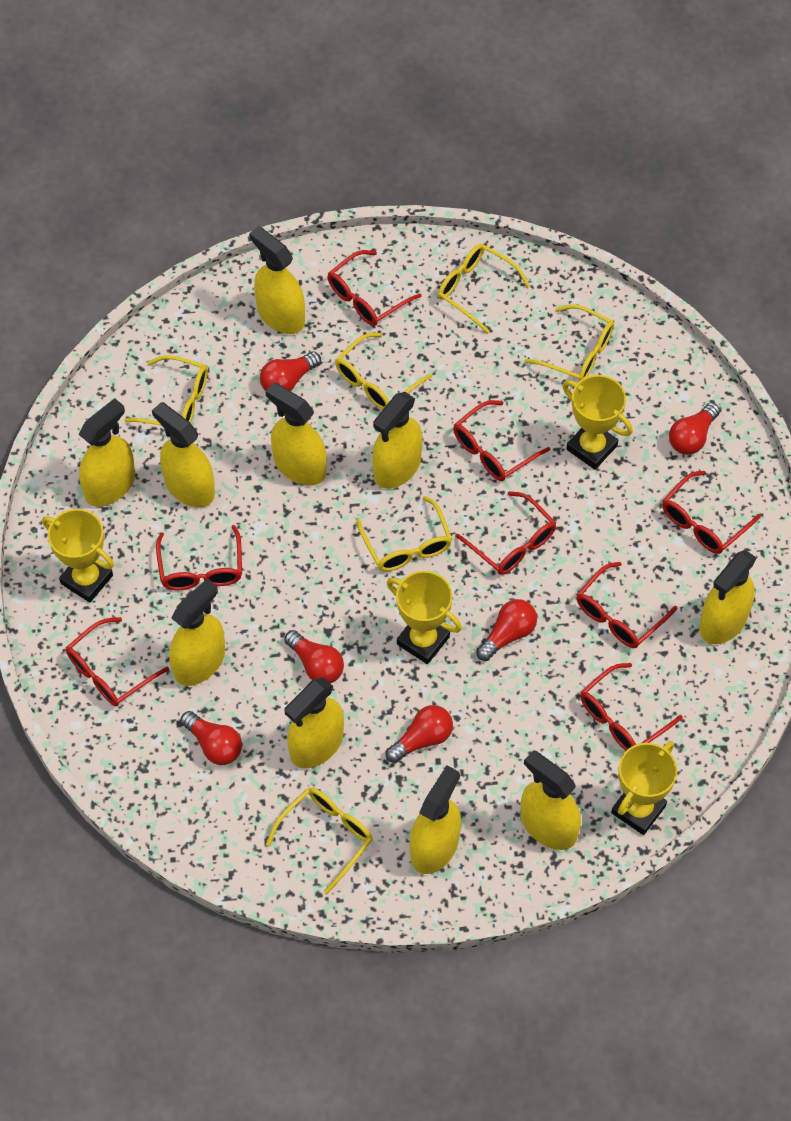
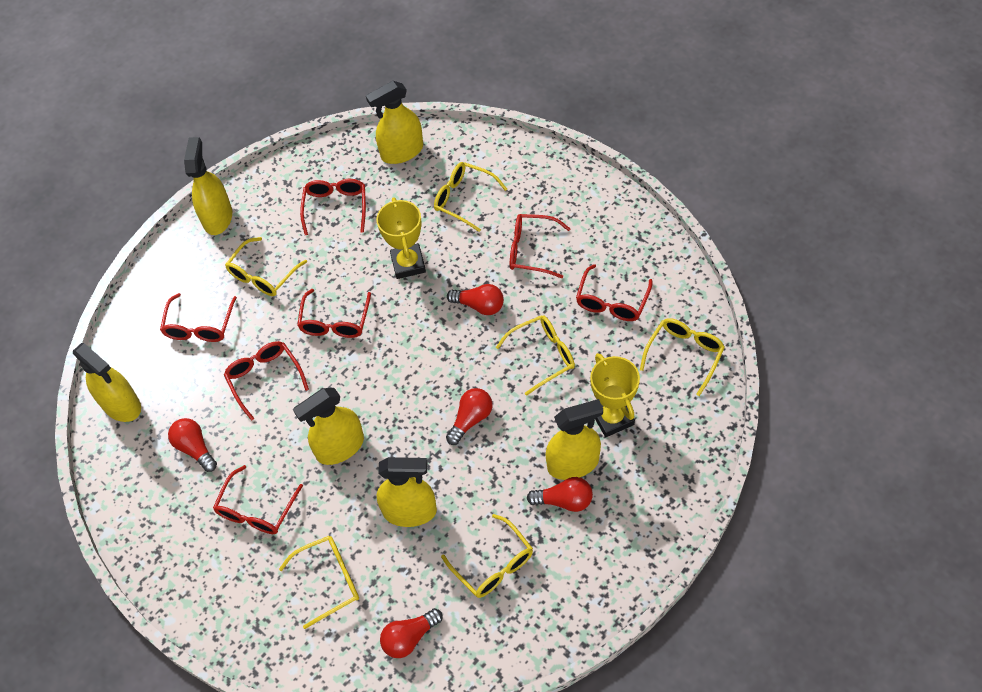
red glasses: [66,617,169,706] [156,525,242,590] [327,250,422,326] [453,400,550,481] [455,491,556,575] [577,562,677,648] [580,663,683,751] [662,471,761,554] = 8 -> [160,293,237,342] [213,465,303,534] [224,341,309,421] [297,289,371,338] [300,179,366,235] [510,214,570,278] [576,264,652,321] = 7
red light bulb: [180,711,242,765] [260,352,321,391] [284,630,344,683] [386,705,453,763] [476,599,537,661] [669,403,720,455] = 6 -> [168,418,217,472] [380,608,443,658] [446,388,492,445] [447,284,504,315] [527,477,593,512] = 5
yellow spray bottle: [78,398,135,507] [152,402,215,507] [169,579,225,686] [249,226,305,334] [265,383,327,485] [285,677,344,768] [372,392,423,489] [410,766,461,874] [521,750,581,850] [699,550,757,644] = 10 -> [73,343,141,422] [184,137,232,235] [293,388,364,465] [366,81,423,164] [377,457,437,527] [546,399,603,480] = 6
yellow trophy: [42,509,114,603] [387,571,462,664] [562,375,633,470] [611,741,677,835] = 4 -> [376,197,426,279] [590,353,640,437] = 2

